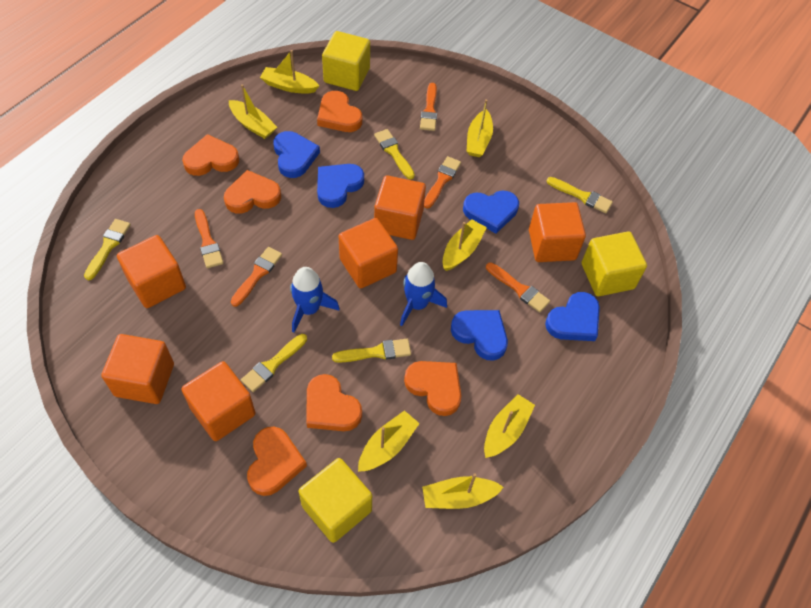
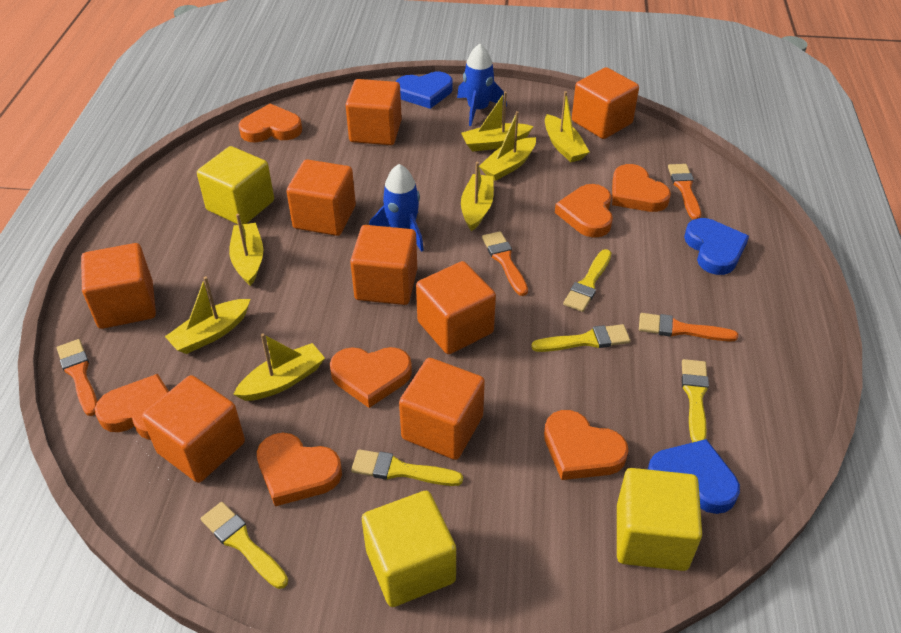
blue heart: [273,131,320,178] [317,164,364,208] [451,310,508,361] [463,190,519,234] [545,292,600,341] = 5 -> [395,72,453,109] [648,439,740,514] [684,218,749,275] = 3
orange brush: [195,209,223,268] [231,247,282,307] [420,83,437,131] [424,156,461,209] [486,262,550,313] = 5 -> [57,339,97,416] [482,231,528,296] [639,313,738,342] [668,164,701,220] = 4
orange cube: [101,334,174,404] [117,235,186,308] [181,361,256,441] [339,218,398,289] [374,175,426,240] [529,202,586,262] = 6 -> [81,243,156,329] [142,375,245,483] [286,159,356,236] [346,79,402,145] [350,225,417,305] [399,358,485,460] [416,261,496,354] [572,67,639,139] = 8
orange heart: [182,134,239,176] [224,170,281,213] [247,427,307,496] [306,374,362,431] [317,91,362,132] [404,361,462,416] = 6 -> [95,374,169,440] [238,104,302,142] [257,433,342,506] [330,347,412,408] [544,410,628,480] [555,184,613,237] [612,164,671,212] = 7

